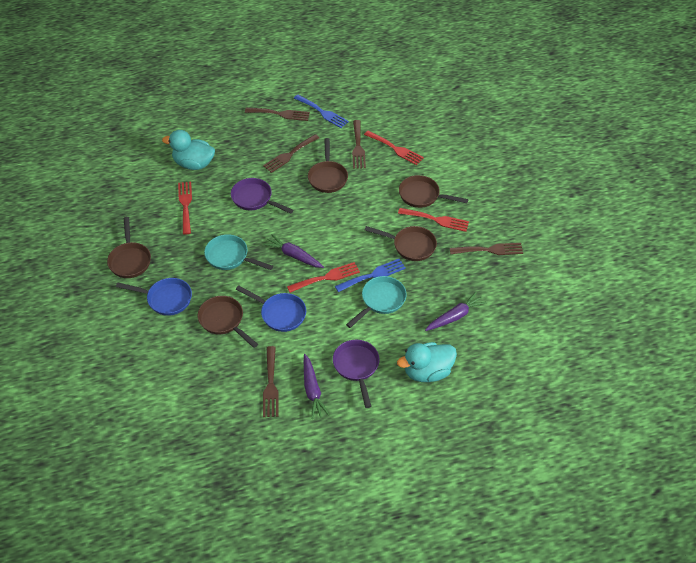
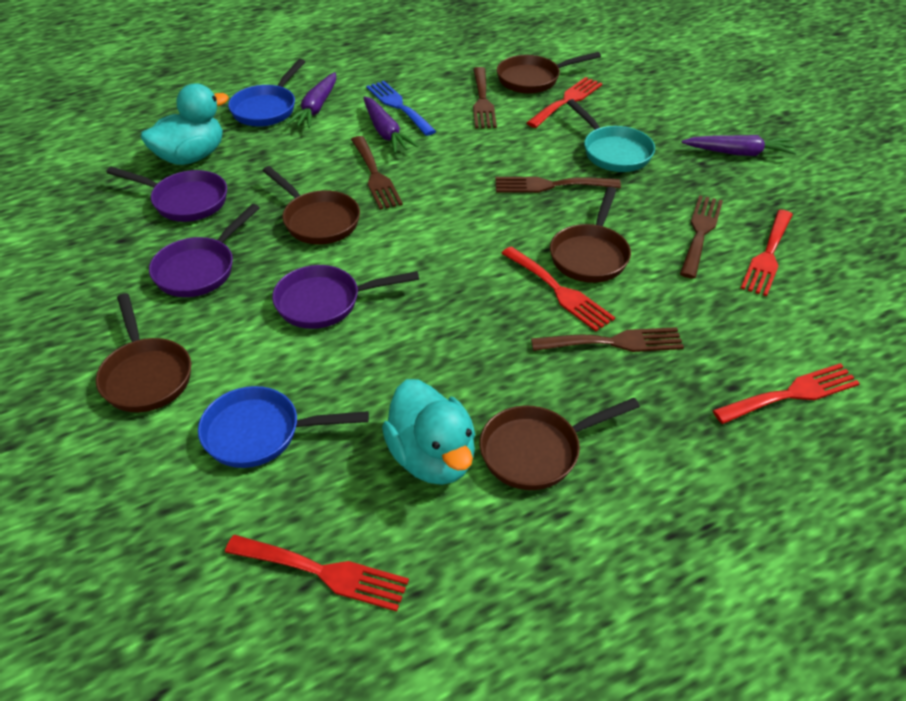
blue fork: [294,95,349,128] [335,259,406,292] = 2 -> [366,81,436,136] = 1
purple pan: [231,178,294,214] [333,340,380,408] = 2 -> [106,167,227,222] [149,204,260,297] [272,265,419,329] = 3
red fork: [178,182,192,235] [287,262,360,293] [364,131,424,165] [398,208,469,232] = 4 -> [225,535,409,611] [501,246,615,331] [527,77,602,128] [713,363,860,424] [741,210,793,296] = 5
turquoise pan: [204,234,273,270] [346,276,407,328] = 2 -> [567,99,655,172] = 1

